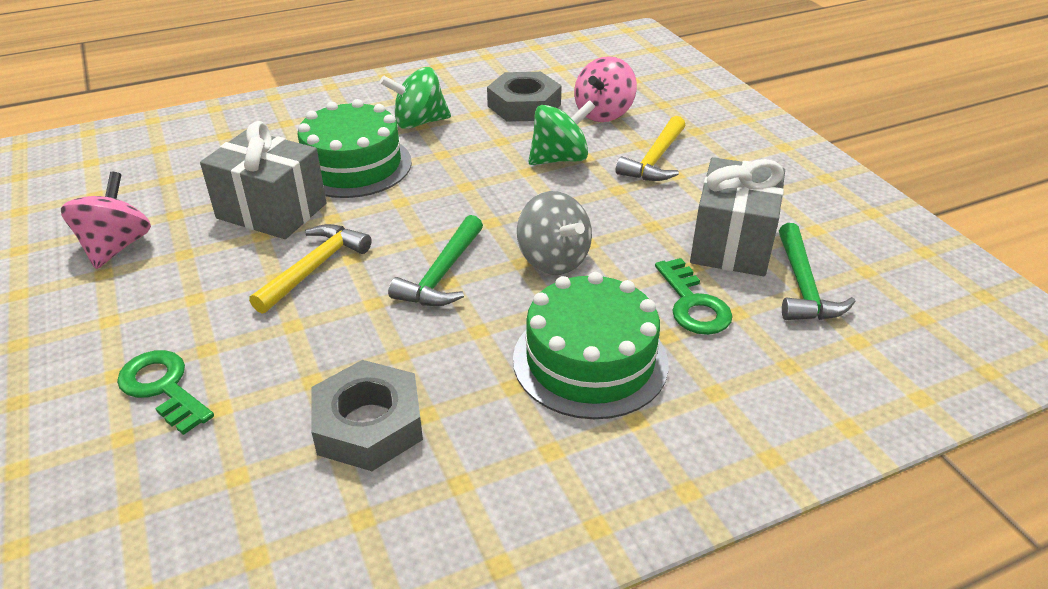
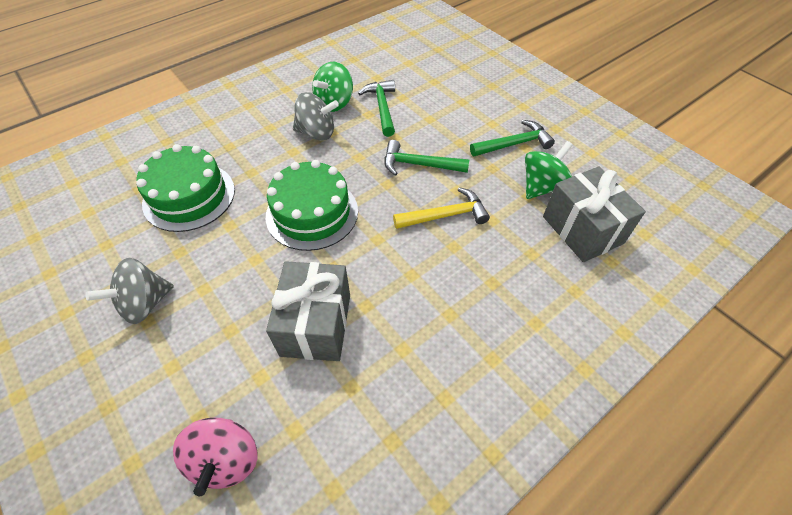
green hammer: [388,215,483,306] [779,223,856,320] = 2 -> [358,80,395,137] [384,140,469,176] [470,120,555,156] = 3
green key: [117,350,214,435] [655,258,733,335] = 2 -> none = 0
grey nut: [311,360,423,471] [487,72,562,122] = 2 -> none = 0
grey spinning top: [517,191,592,275] = 1 -> [85,258,174,324] [293,92,339,141] = 2
pink spinning top: [61,172,151,269] [574,56,637,122] = 2 -> [173,418,258,496] = 1
yellow hammer: [249,224,372,314] [616,116,685,181] = 2 -> [393,187,490,229] = 1

